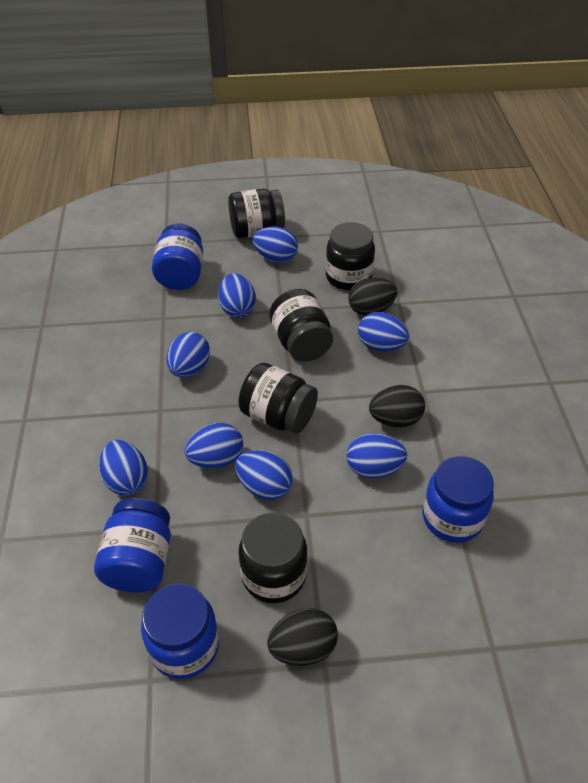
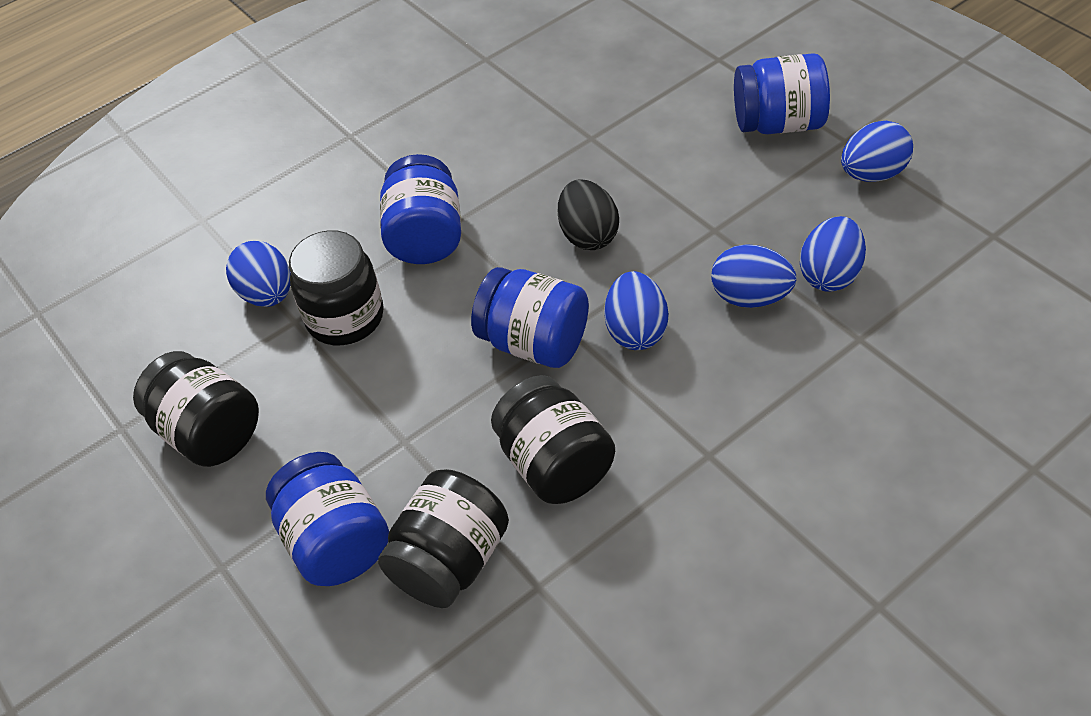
black egg: [267,608,338,666] [348,277,397,316] [369,385,425,428] = 3 -> [558,179,619,250] = 1
black jar: [228,189,285,238] [238,363,318,434] [239,512,308,603] [269,289,333,362] [326,222,375,290] = 5 -> [133,351,259,467] [289,230,384,345] [378,469,509,608] [491,375,615,504] = 4
blue egg: [99,440,148,496] [166,332,210,377] [185,423,243,469] [218,273,256,318] [235,450,293,500] [253,226,298,263] [346,433,407,478] [358,312,409,352] = 8 -> [226,241,290,307] [604,271,668,350] [711,244,797,308] [800,216,866,292] [841,121,913,182] = 5

